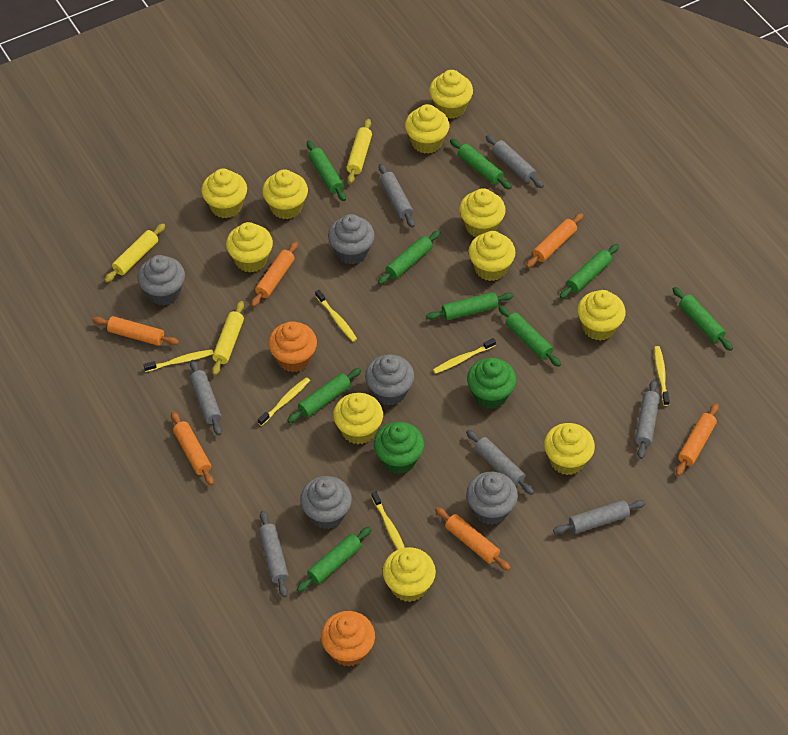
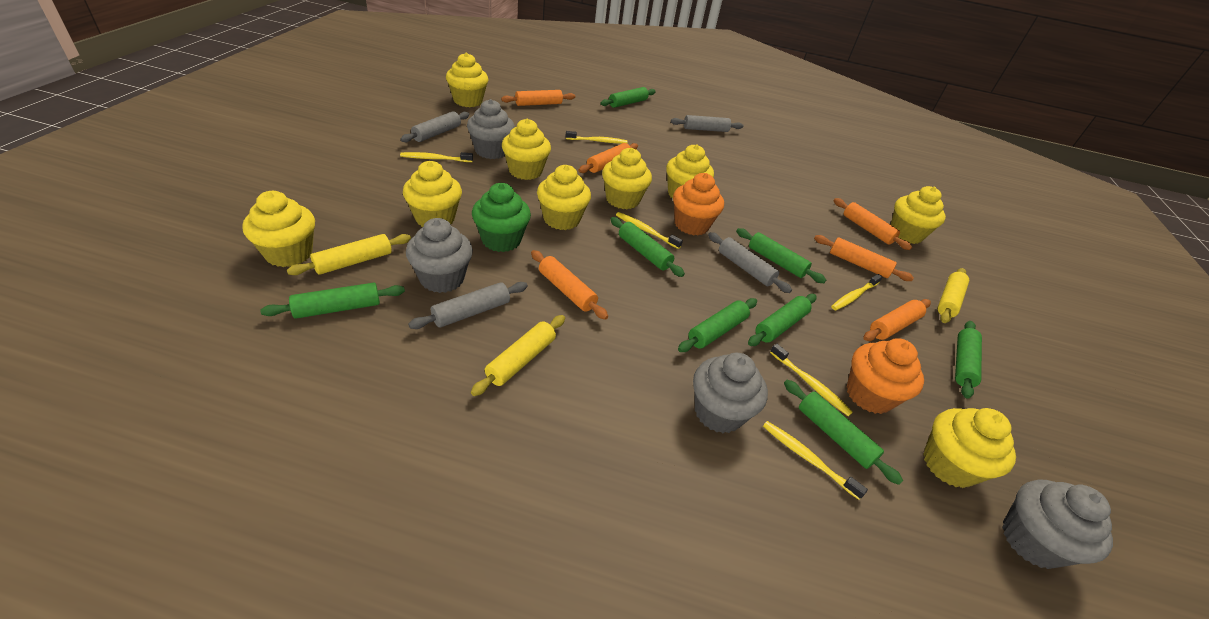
green cupcake: [374,422,424,474] [467,358,516,409] = 2 -> [472,183,531,252] = 1
green rolling pin: [287,368,361,423] [297,527,372,592] [307,140,346,201] [378,231,441,285] [426,292,514,320] [450,139,512,190] [498,305,561,367] [560,244,619,299] [673,287,733,351] = 9 -> [260,283,405,319] [600,87,656,108] [610,217,685,277] [678,298,757,352] [736,228,826,283] [748,294,817,346] [784,380,903,485] [955,321,982,399] = 8
grey cupcake: [138,255,185,305] [300,476,352,529] [328,214,375,264] [365,354,414,406] [466,472,518,525] = 5 -> [406,218,473,293] [467,99,515,159] [693,353,768,433] [1002,480,1113,569] = 4
grey rolling pin: [190,360,222,435] [259,510,289,597] [379,164,415,228] [466,430,534,495] [486,135,544,188] [553,500,646,534] [635,379,660,459] = 7 -> [400,111,469,142] [408,282,528,329] [671,115,744,132] [708,232,792,293] = 4
yellow cupcake: [201,168,247,219] [226,222,273,273] [262,169,308,219] [333,393,383,444] [383,547,436,602] [405,104,450,154] [429,70,473,119] [459,188,506,237] [469,231,516,281] [544,423,595,475] [577,290,626,341] = 11 -> [242,191,315,267] [403,161,462,227] [446,53,488,107] [502,119,551,180] [537,165,591,230] [602,148,652,209] [666,144,714,198] [891,186,946,244] [923,408,1016,488] = 9

